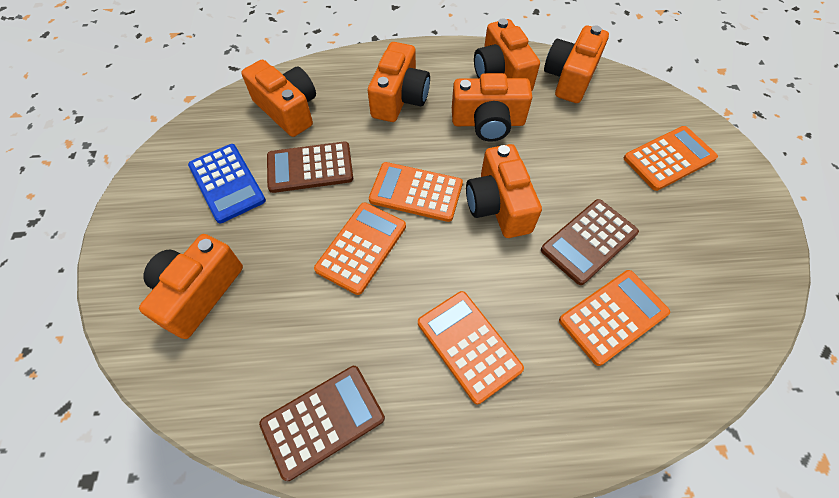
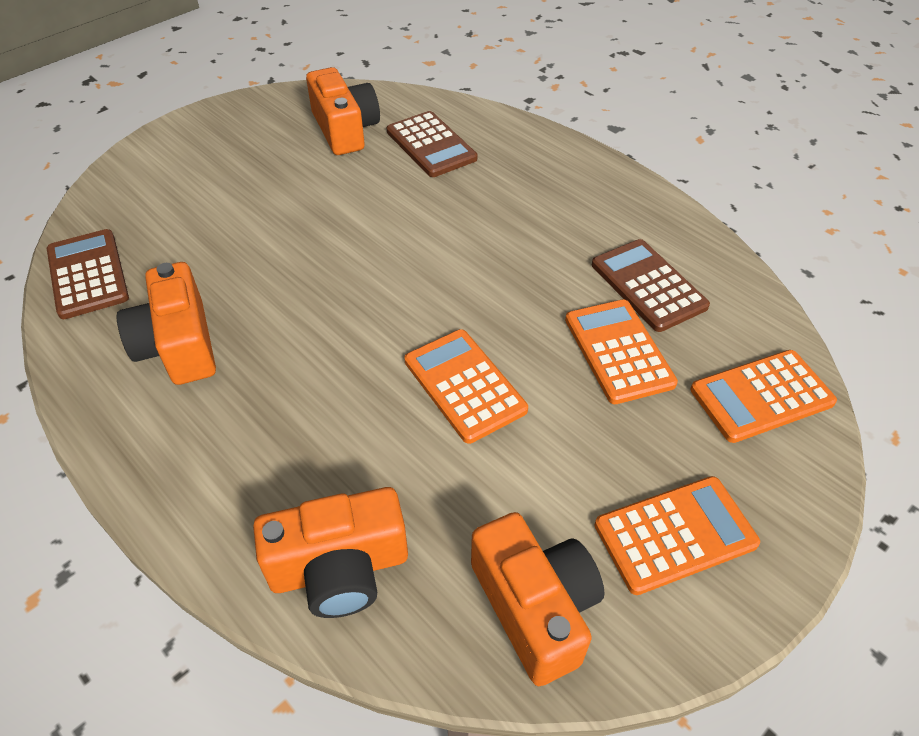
blue calculator: [188,144,266,223] = 1 -> none = 0
orange calculator: [314,202,406,295] [369,162,463,222] [418,291,524,404] [559,270,670,366] [624,126,718,191] = 5 -> [404,329,528,444] [565,299,678,404] [595,476,760,595] [690,350,837,443] = 4
orange camera: [139,234,243,339] [241,60,316,137] [368,42,430,122] [452,73,532,142] [466,144,542,238] [474,18,540,91] [544,25,609,103] = 7 -> [117,262,216,385] [253,487,408,618] [306,67,380,155] [471,512,605,686] = 4

